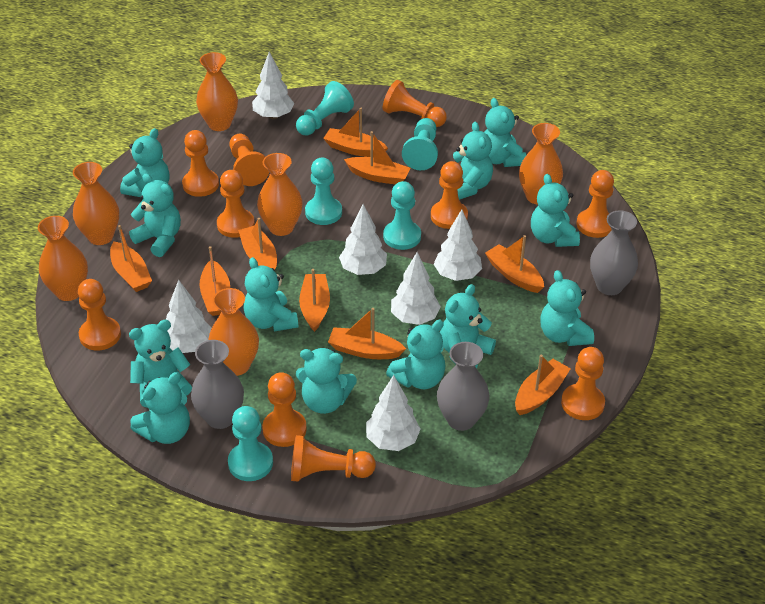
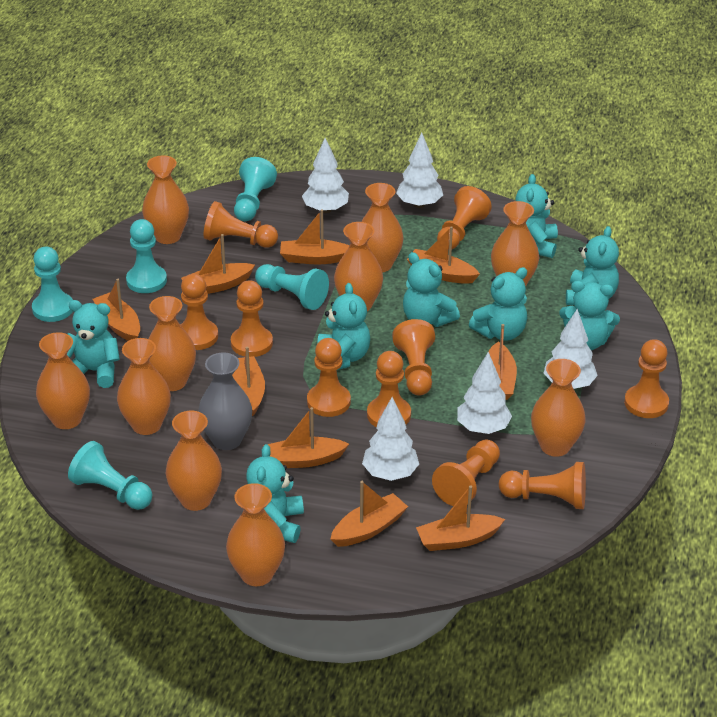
grey vase: [191,340,244,429] [437,342,490,431] [590,210,638,295] = 3 -> [198,352,252,450] = 1
orange vase: [38,216,88,301] [73,162,119,245] [196,52,238,131] [208,288,259,376] [257,153,303,236] [519,123,563,204] = 6 -> [36,332,90,429] [117,338,171,435] [142,155,189,244] [148,296,196,391] [165,411,222,511] [226,483,285,586] [334,222,383,311] [361,183,404,272] [491,201,539,287] [531,359,586,457] = 10
turquoise teddy bear: [120,128,169,197] [129,174,181,257] [129,320,192,408] [131,372,190,444] [244,257,298,331] [296,348,357,414] [386,320,445,389] [440,284,496,369] [453,122,493,200] [484,98,526,167] [531,174,580,247] [540,270,594,346] = 12 -> [67,300,120,388] [246,444,304,543] [317,283,370,370] [403,252,460,327] [469,267,527,341] [515,174,558,258] [559,281,620,350] [566,226,619,305] = 8
white tree: [166,280,212,353] [252,52,294,119] [339,204,387,275] [366,375,421,451] [391,252,441,325] [434,209,482,281] = 6 -> [302,138,349,213] [362,397,419,481] [396,133,443,208] [457,352,512,434] [544,309,598,389] = 5

